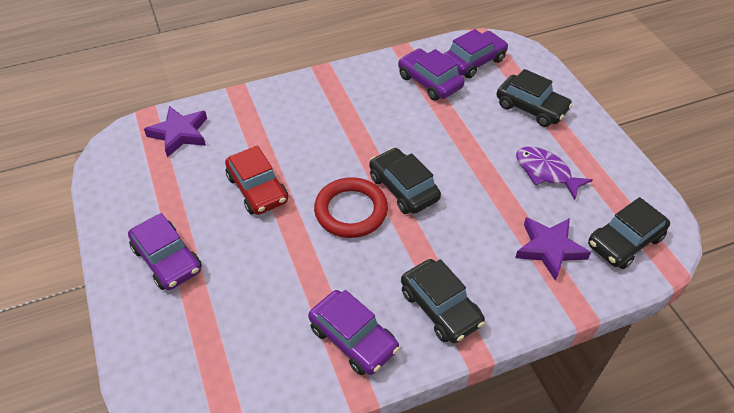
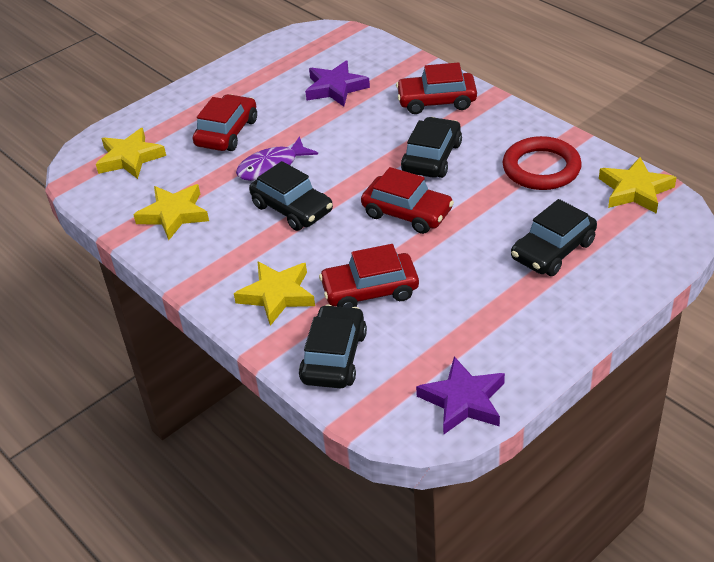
purple car: [128,213,202,290] [308,290,399,375] [398,48,465,101] [444,29,508,78] = 4 -> none = 0
red car: [225,145,288,215] = 1 -> [193,94,257,151] [319,244,419,308] [361,167,454,234] [396,62,477,114] = 4
yellow star: none = 0 -> [96,128,166,179] [133,184,209,240] [234,262,315,326] [599,157,677,214] = 4

